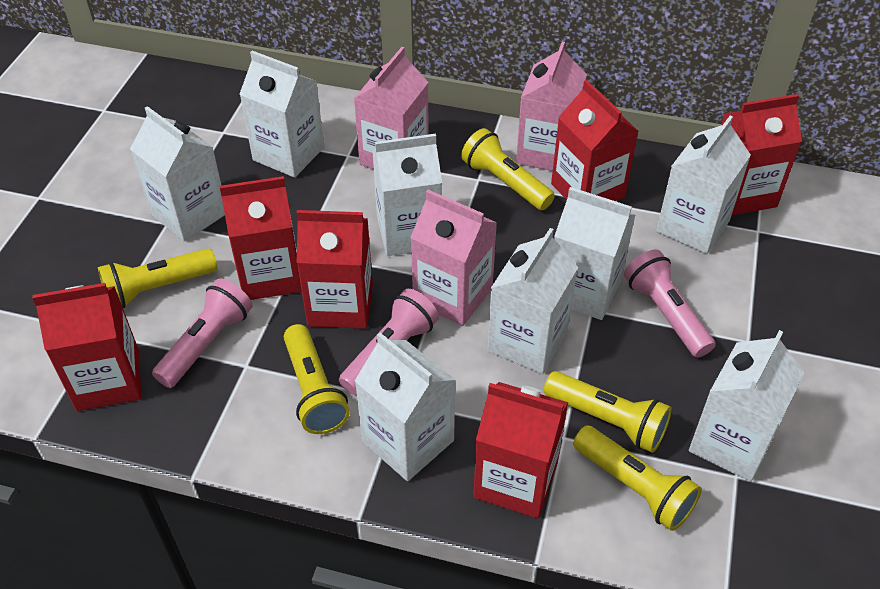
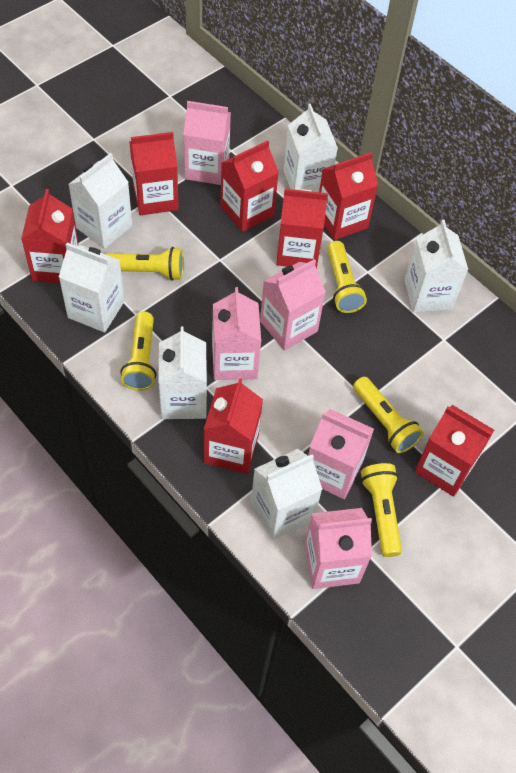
pink carton: [354,47,429,169] [410,190,497,326] [516,42,587,171] = 3 -> [183,101,231,185] [212,287,261,380] [260,259,326,351] [304,508,372,589] [308,409,374,499] = 5
pink flashlight: [152,278,253,388] [339,289,439,395] [624,249,715,358] = 3 -> none = 0
red carton: [32,283,141,411] [220,176,302,300] [296,210,373,329] [473,382,569,519] [551,80,639,201] [721,94,802,216] = 6 -> [21,189,78,283] [129,132,179,215] [204,378,263,474] [220,140,279,232] [276,189,328,269] [319,152,378,240] [415,405,494,497] = 7
white carton: [130,106,225,242] [240,51,324,178] [355,333,456,481] [372,134,442,256] [488,228,578,374] [555,187,635,320] [656,116,751,254] [689,330,804,482] = 8 -> [59,243,124,333] [68,153,132,249] [158,327,207,419] [251,449,323,540] [284,104,338,192] [405,220,468,313] = 6

